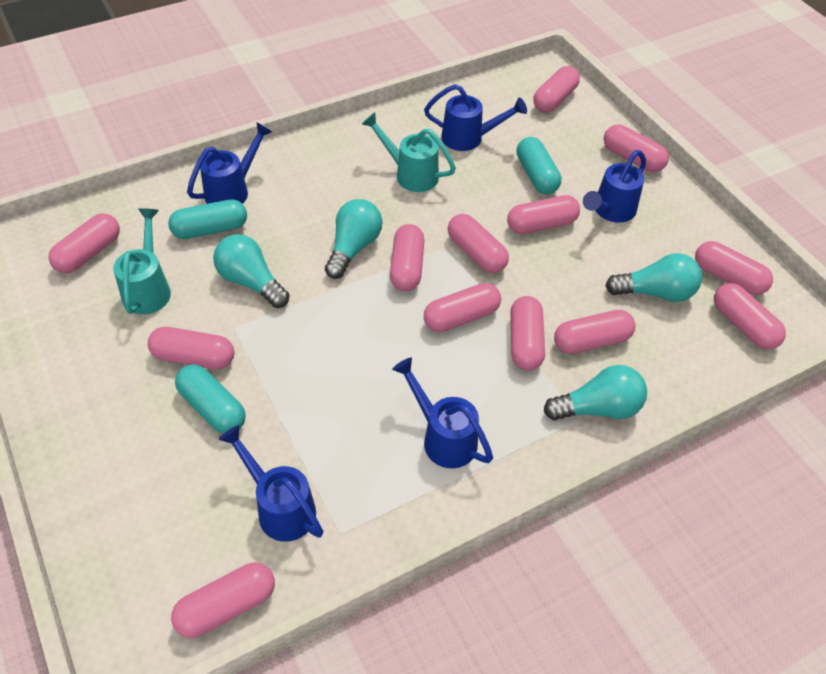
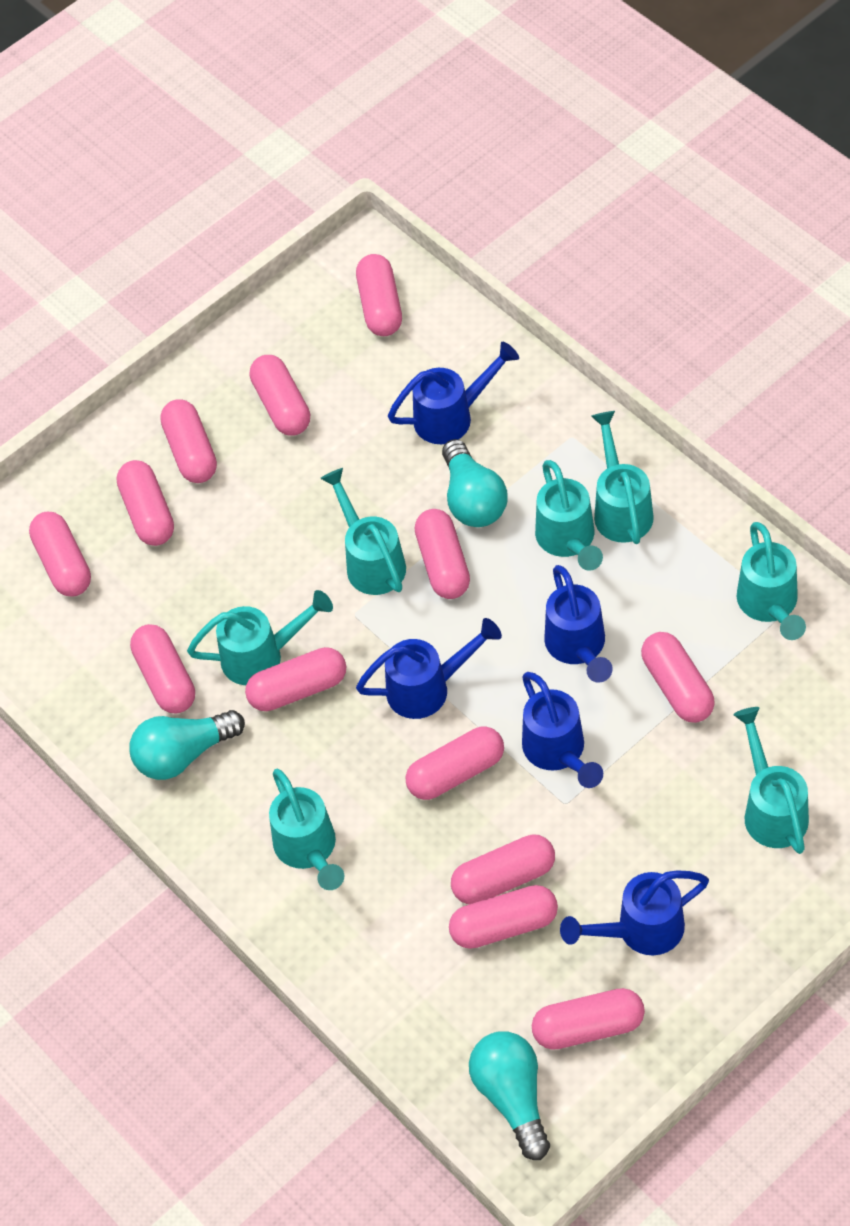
turquoise capsule: [168,200,247,239] [175,364,246,434] [516,137,561,194] = 3 -> none = 0
turquoise light bulb: [213,234,290,308] [325,199,382,279] [544,365,647,420] [605,253,702,302] = 4 -> [130,710,245,780] [442,439,507,527] [469,1032,550,1160] = 3
turquoise watering can: [113,208,171,315] [362,112,456,192] = 2 -> [187,590,333,685] [269,769,344,890] [320,468,406,595] [535,460,603,571] [591,411,654,544] [733,707,809,854] [737,522,806,640] = 7

